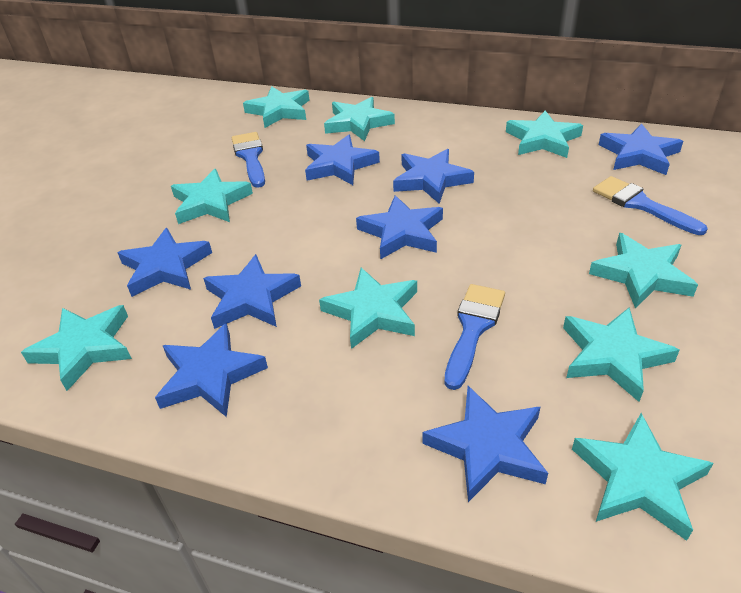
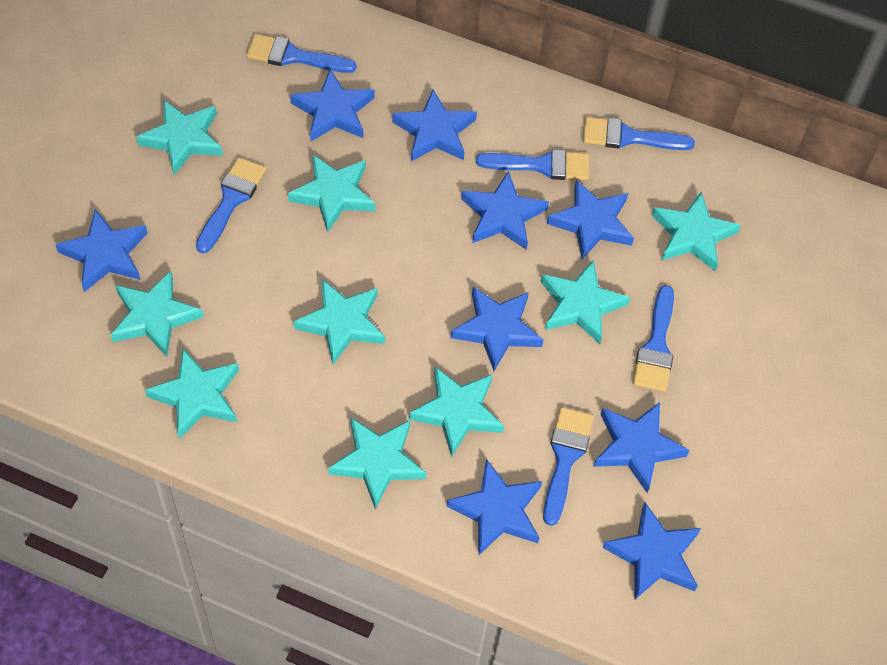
blue brush: [232,132,265,188] [444,284,505,390] [593,176,707,235] = 3 -> [196,157,266,253] [246,34,356,73] [476,149,589,180] [543,407,594,526] [583,117,695,150] [633,285,674,392] = 6
blue star: [117,228,212,297] [155,323,268,417] [203,254,301,329] [305,135,380,185] [356,195,443,260] [393,149,474,204] [422,386,548,502] [599,124,683,175] = 8 -> [55,209,148,292] [290,69,375,141] [392,90,477,161] [446,459,542,556] [450,287,543,371] [461,171,549,250] [547,180,634,260] [593,402,690,493] [603,503,701,600] = 9

